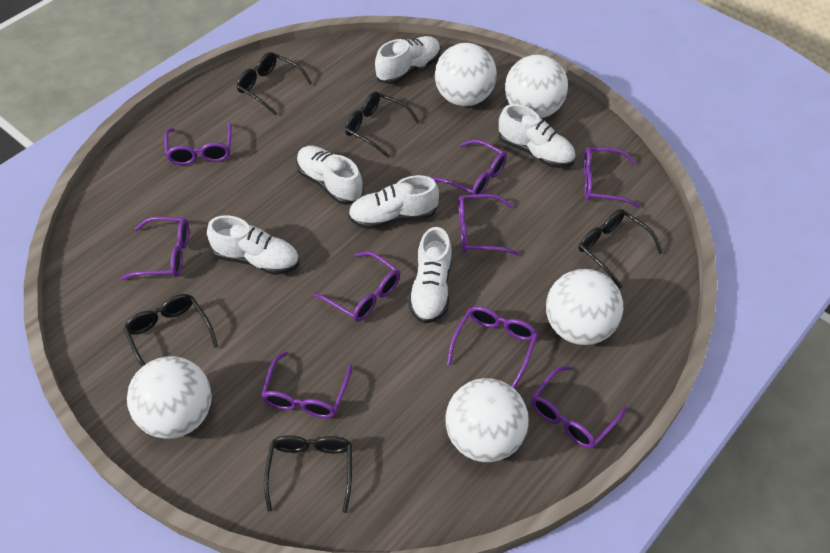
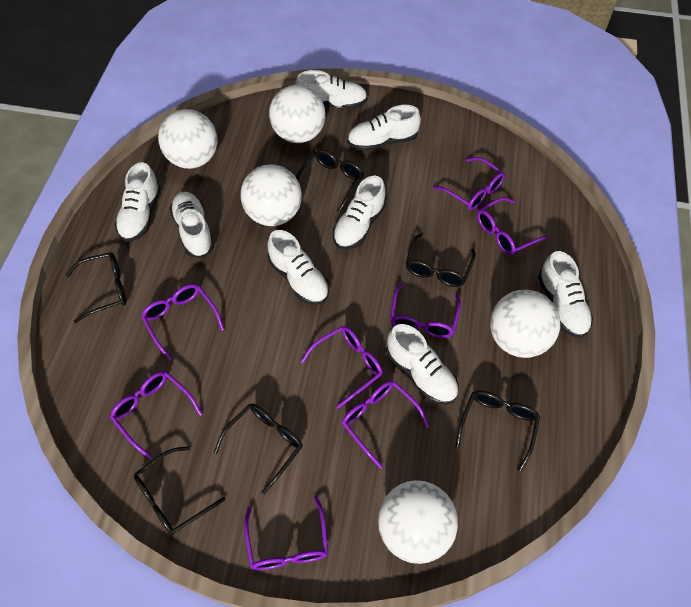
black glasses: [124,294,218,367] [237,52,312,115] [264,435,352,513] [345,92,420,158] [579,209,663,288] = 5 -> [66,252,126,323] [134,446,226,535] [214,404,303,494] [296,150,364,213] [406,234,476,287] [456,391,540,472] = 6
purple glasses: [120,216,189,280] [164,123,232,165] [261,351,352,418] [313,251,400,322] [432,139,507,199] [447,306,538,389] [458,194,520,255] [531,366,627,449] [583,147,641,208] = 9 -> [110,371,202,459] [141,284,224,361] [244,496,328,570] [301,326,383,409] [342,380,429,469] [390,283,461,338] [433,157,505,210] [477,197,548,255] = 8
white shoe: [207,215,299,275] [296,146,364,205] [348,175,439,229] [375,36,441,84] [409,227,452,324] [499,104,575,168] = 6 -> [115,162,161,242] [170,192,214,258] [267,230,329,305] [295,70,368,109] [333,176,386,249] [347,105,421,151] [386,324,459,405] [538,251,593,338] = 8

